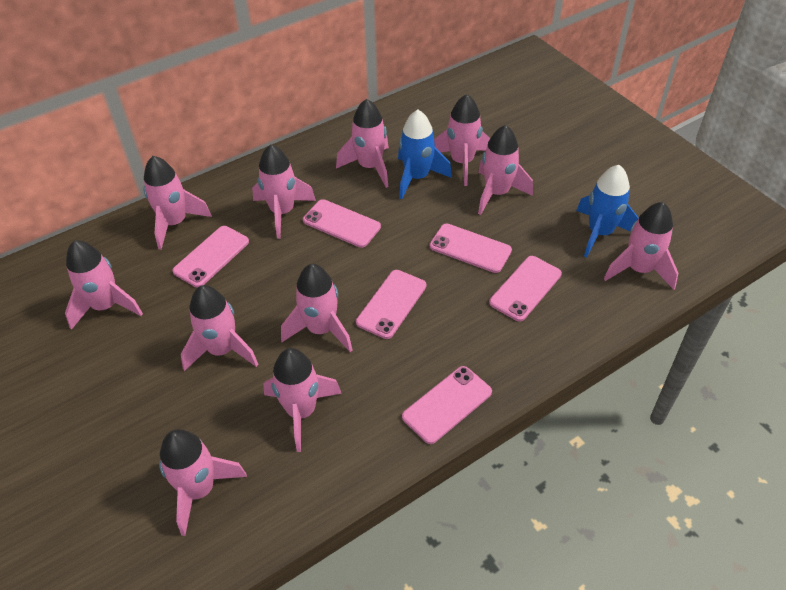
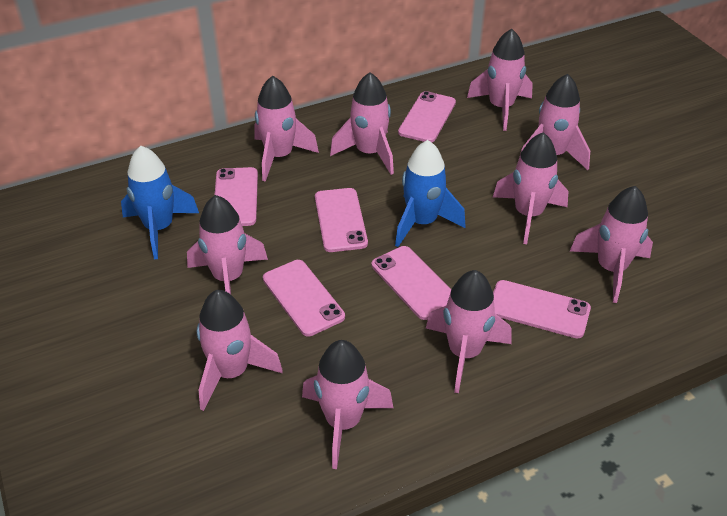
pink rocket: [65,240,143,330] [144,156,212,250] [159,429,247,536] [181,285,258,371] [252,144,316,239] [263,348,342,452] [281,264,352,352] [336,99,389,188] [434,94,490,186] [478,125,533,215] [604,202,678,290] = 11 -> [187,195,268,294] [197,290,283,411] [254,75,319,182] [302,340,393,469] [330,72,394,175] [426,270,512,393] [467,29,533,131] [493,132,569,244] [521,74,590,170] [570,186,653,303] = 10

